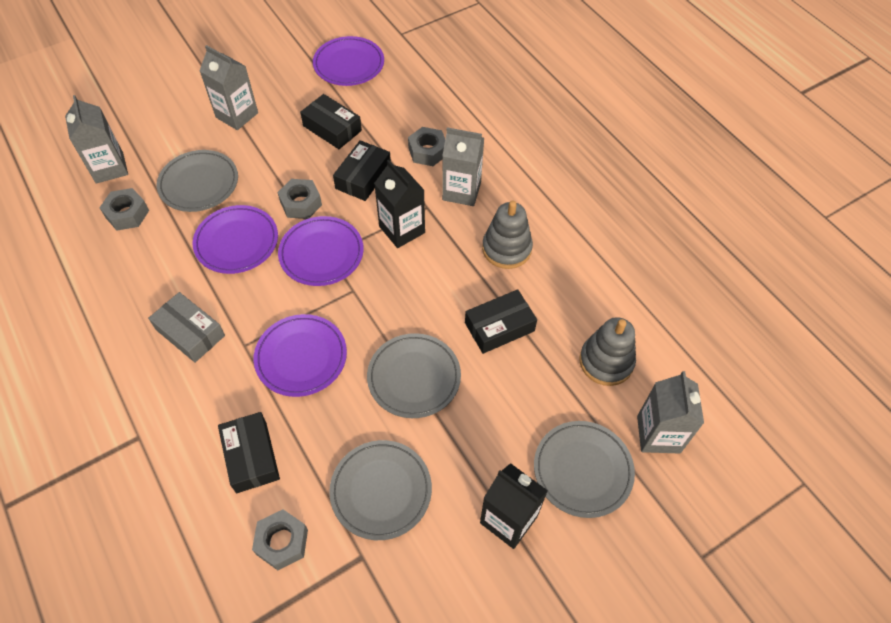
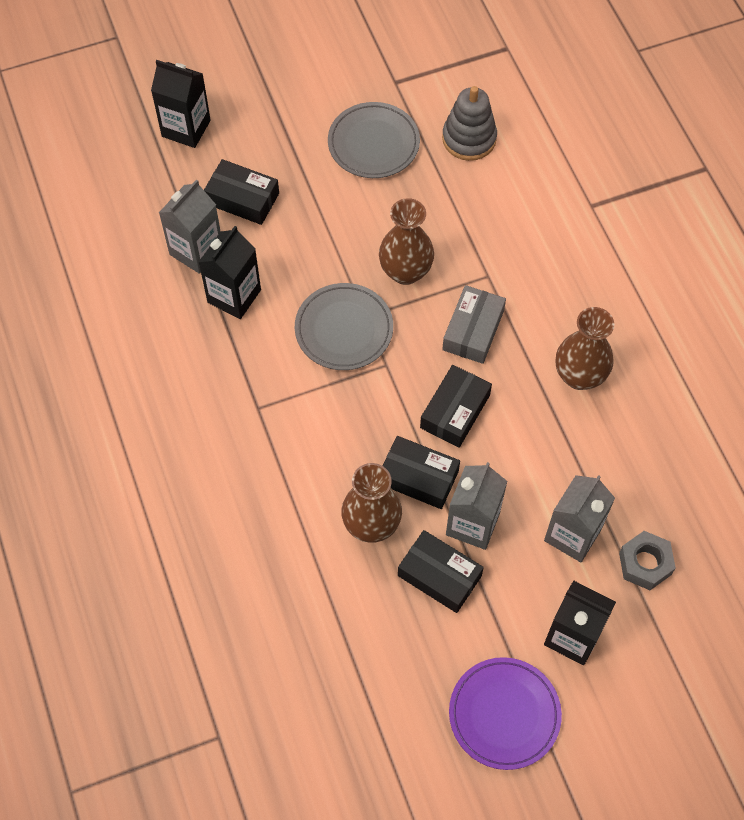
black carton: [374,160,425,248] [480,463,548,549] = 2 -> [151,60,211,148] [199,226,261,319] [544,580,616,665] = 3
brown vase: none = 0 -> [341,463,402,543] [379,198,434,285] [556,307,614,390] = 3
grey carton: [65,95,128,184] [199,45,258,130] [442,127,484,206] [637,371,704,454] = 4 -> [159,180,221,274] [446,462,507,550] [544,475,615,562] = 3
grey nut: [99,188,149,230] [252,509,308,570] [277,179,322,219] [408,127,445,166] = 4 -> [619,531,676,590] = 1
grey plate: [157,150,238,212] [329,440,432,540] [367,333,461,418] [534,421,635,518] = 4 -> [295,283,393,370] [328,102,420,178] = 2
grey stacking toy: [482,201,533,269] [580,317,636,386] = 2 -> [442,86,497,161] = 1
purple plate: [193,205,278,274] [254,314,347,397] [278,216,364,286] [313,36,384,86] = 4 -> [449,657,562,770] = 1

